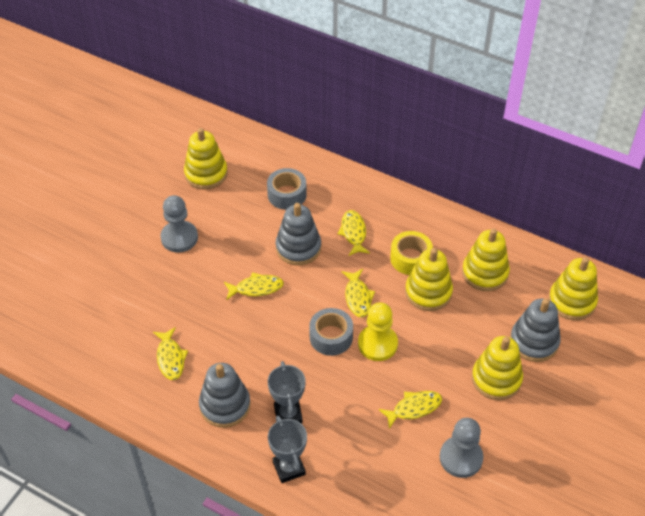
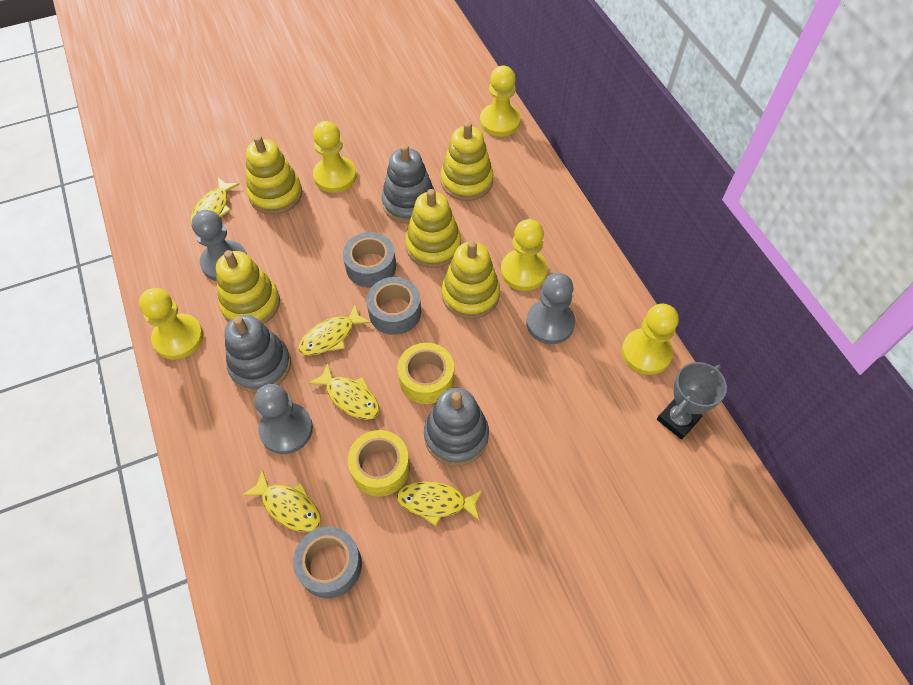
grey pawn: [160,195,198,253] [440,418,483,478] = 2 -> [192,210,247,281] [254,384,313,454] [526,273,575,344] = 3
grey tape: [267,168,307,210] [309,308,353,356] = 2 -> [293,526,362,599] [343,232,396,287] [366,277,421,335] = 3
grey trophy: [268,361,306,424] [268,416,307,483] = 2 -> [657,362,727,440] = 1
yellow pawn: [358,302,398,361] = 1 -> [139,288,203,360] [313,121,356,193] [480,66,521,137] [501,219,548,291] [622,304,679,375] = 5
yellow tape: [390,231,433,275] = 1 -> [348,430,410,497] [397,343,454,404] = 2

